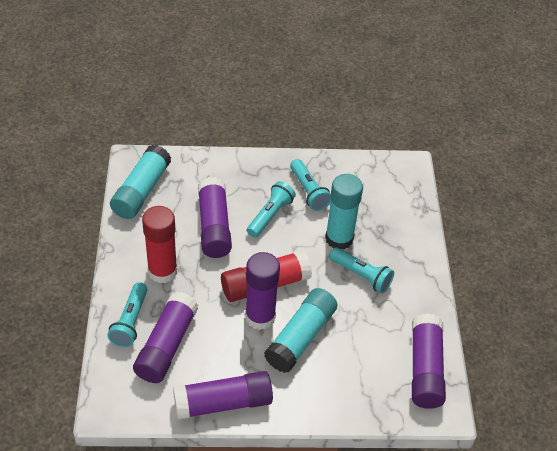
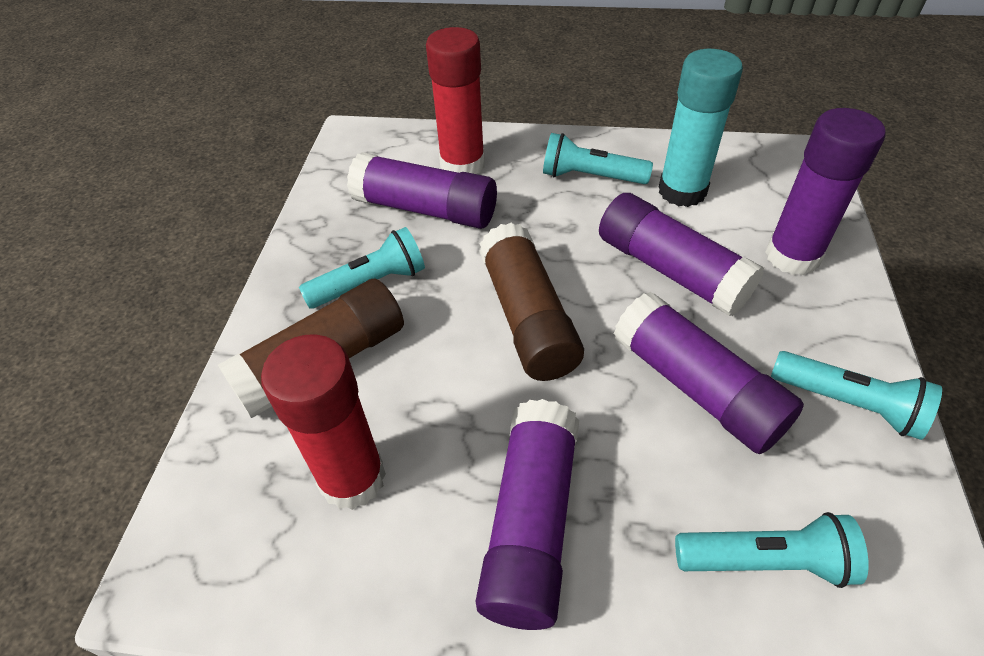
brown glue stick: none = 0 -> [218,279,404,418] [479,223,584,381] = 2
turquoise glue stick: [110,145,171,219] [264,288,337,373] [325,174,363,250] = 3 -> [659,49,743,207] = 1

